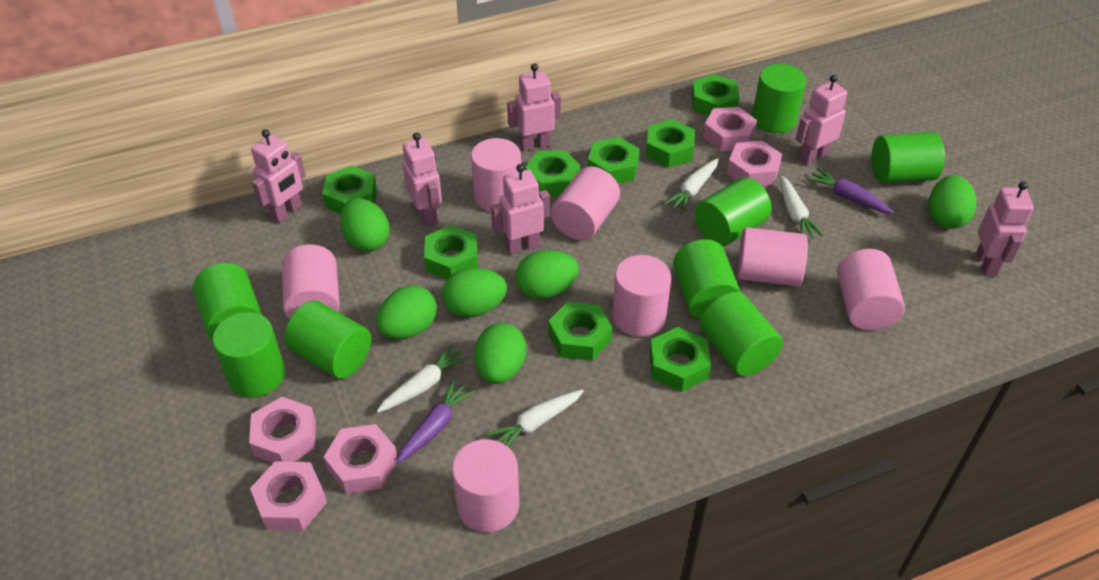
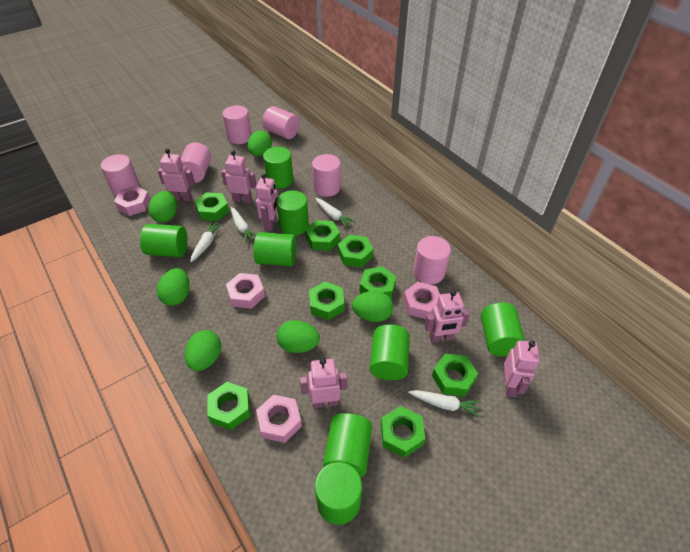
pink cylinder: [282,244,340,319] [452,439,519,532] [471,138,521,212] [551,167,620,240] [612,255,671,337] [737,227,808,286] [837,249,905,330] = 7 -> [101,154,140,196] [181,142,211,183] [222,105,252,144] [262,106,300,139] [312,154,341,197] [413,236,451,284] = 6
pink nut: [249,397,316,463] [250,462,327,530] [324,424,398,494] [703,107,757,151] [727,140,782,186] = 5 -> [114,186,151,216] [226,273,265,309] [256,395,302,443] [403,282,440,319] = 4
purple carrot: [396,379,475,464] [807,168,894,213] = 2 -> none = 0

